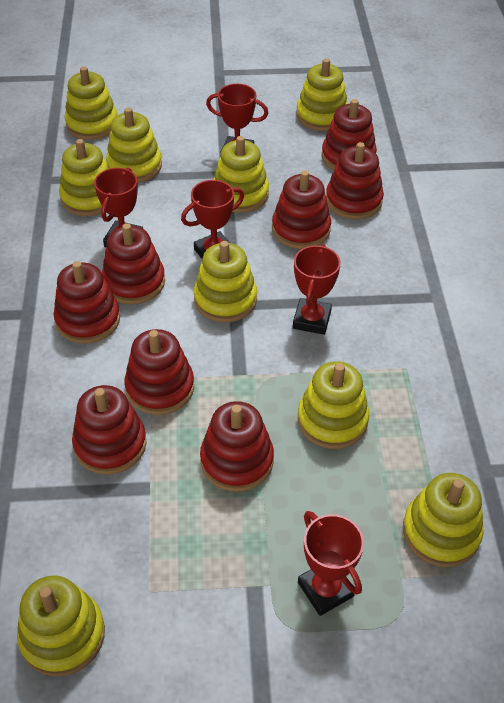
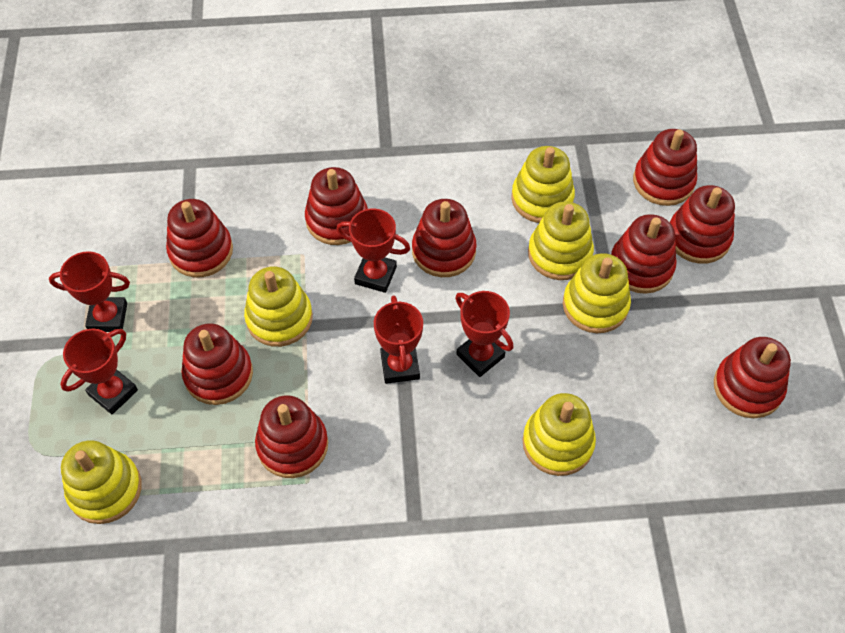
red stacking toy: [53,261,120,344] [72,385,147,475] [102,223,165,305] [124,329,194,415] [200,401,274,492] [272,171,331,249] [322,99,377,170] [326,142,384,219] = 8 -> [166,199,233,277] [181,323,253,405] [255,395,328,478] [305,167,368,245] [412,199,476,277] [611,214,677,294] [633,129,697,206] [670,185,735,264] [714,337,791,418] = 9
yellow stacking toy: [17,575,105,677] [59,139,109,216] [65,66,117,140] [106,107,162,183] [194,241,257,322] [214,136,269,213] [296,58,348,131] [298,361,369,449] [403,473,483,567] = 9 -> [61,440,142,524] [244,266,313,347] [511,146,575,223] [522,393,596,476] [528,201,594,280] [563,253,631,333] = 6

